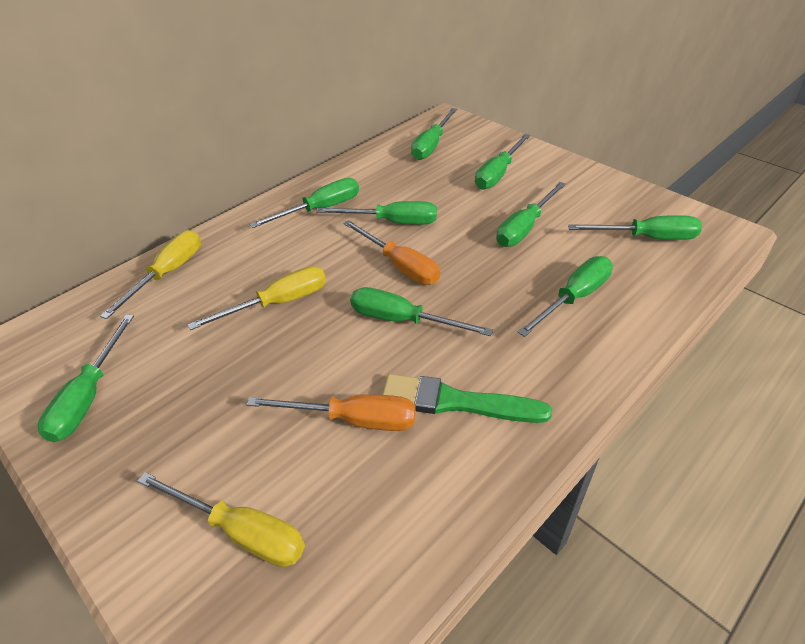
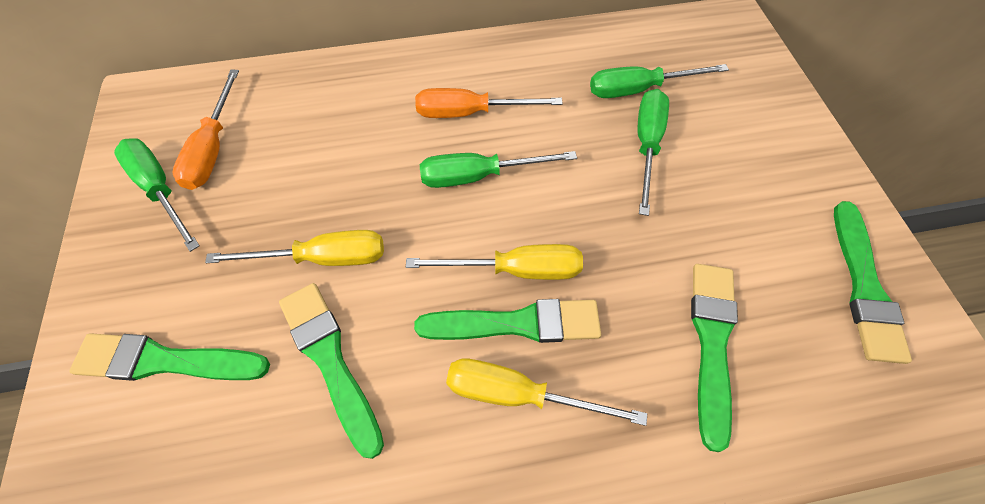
green brush: [382,374,552,423] = 1 -> [69,333,270,381] [279,283,384,459] [414,299,601,343] [691,264,738,452] [834,201,912,364] = 5
green screwdriver: [38,315,134,442] [250,178,359,228] [316,201,437,224] [350,287,493,336] [411,108,457,160] [475,134,531,190] [496,182,566,247] [518,256,613,337] [568,215,702,240] = 9 -> [114,138,200,252] [420,151,577,188] [590,64,729,98] [638,89,669,216] = 4

